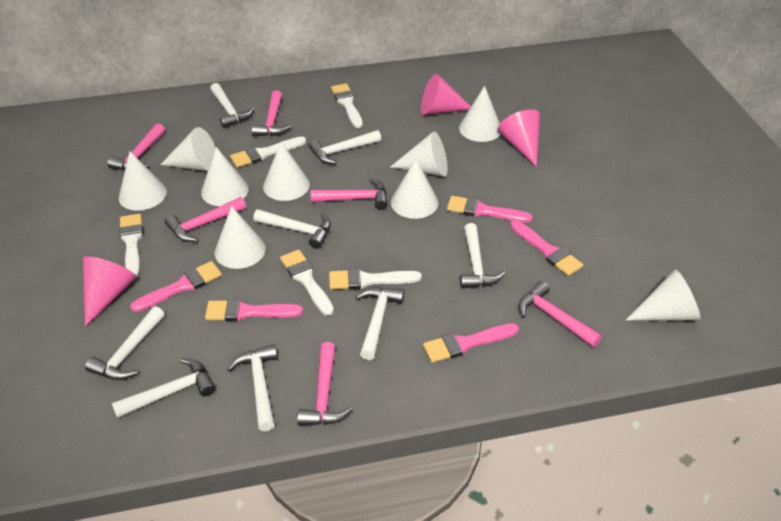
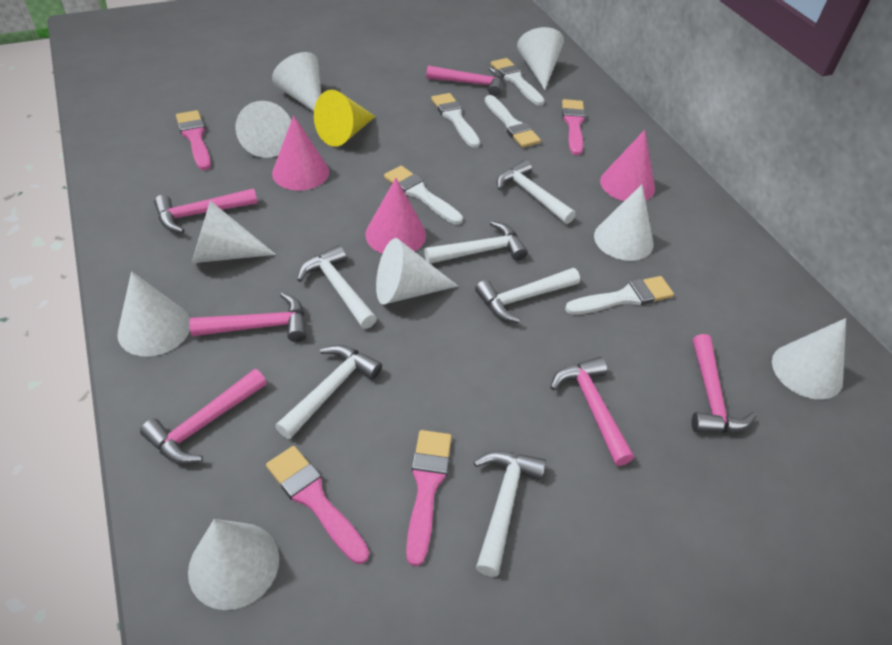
pink brush: [130,261,222,312] [205,299,303,321] [423,323,519,363] [447,196,533,222] [510,220,583,276] = 5 -> [176,110,211,170] [266,446,369,564] [406,430,452,566] [562,99,586,155] = 4
white hammer: [85,306,165,380] [112,358,215,418] [210,83,254,128] [227,345,278,431] [253,209,331,249] [308,130,381,164] [355,287,404,360] [460,223,505,289] = 8 -> [275,345,382,439] [297,245,377,329] [424,221,528,264] [474,451,546,577] [475,268,580,323] [497,160,576,224] = 6
yellow cone: none = 0 -> [314,90,375,147] = 1

